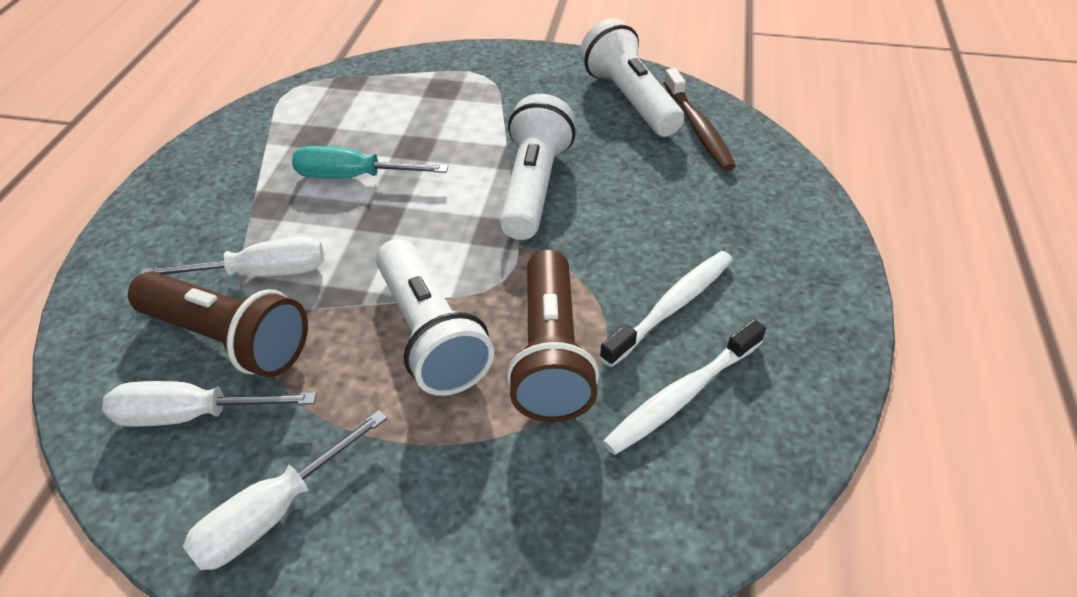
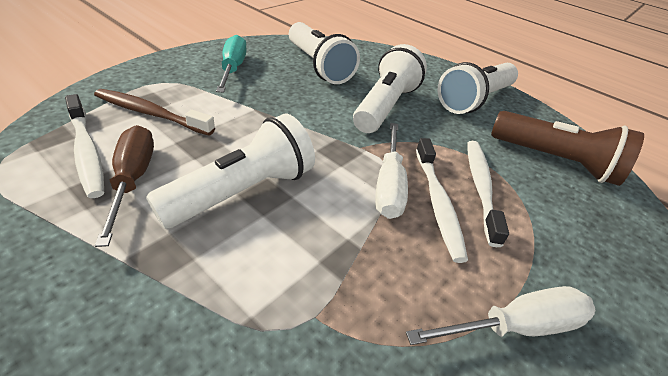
brown flashlight: [128,271,308,377] [507,249,599,422] = 2 -> [491,111,644,186] = 1
brown screwdriver: none = 0 -> [95,125,154,247] = 1
white flashlight: [376,239,494,396] [500,94,575,240] [580,18,684,137] = 3 -> [146,113,315,229] [289,22,360,84] [353,44,427,133] [438,62,518,114] = 4
white screwdriver: [102,381,317,427] [141,237,324,277] [183,410,387,570] = 3 -> [375,123,408,219] [406,286,596,345] = 2
white toothbrush: [599,251,733,367] [602,319,766,455] = 2 -> [65,94,104,198] [416,138,468,263] [467,141,509,247] = 3

